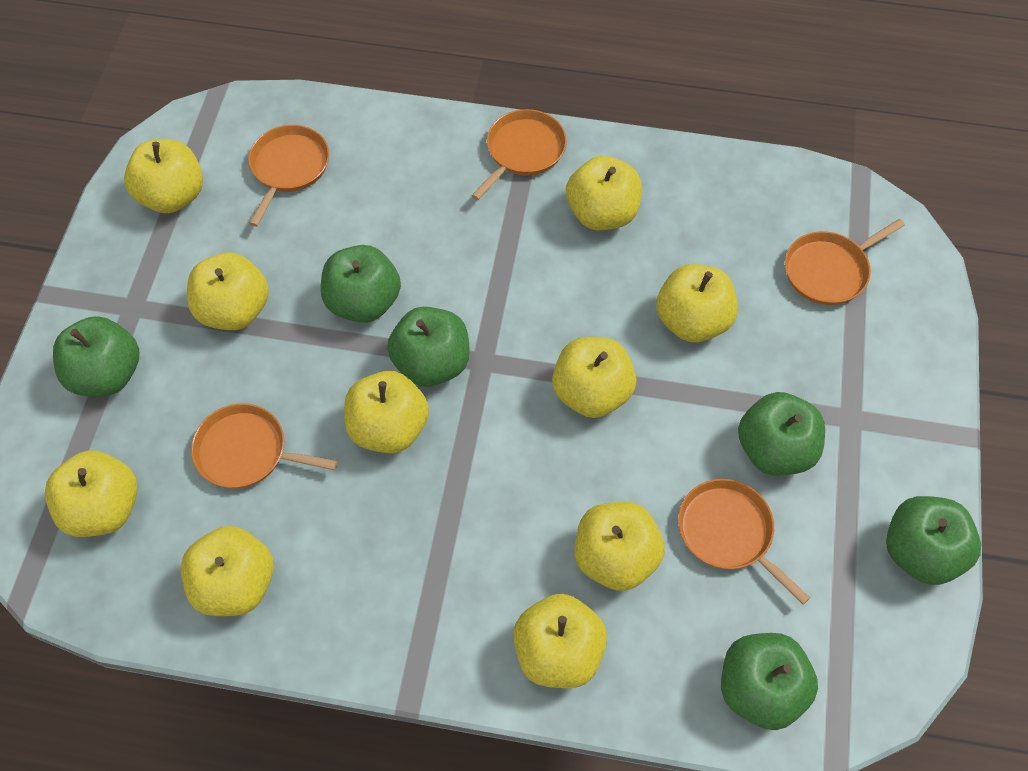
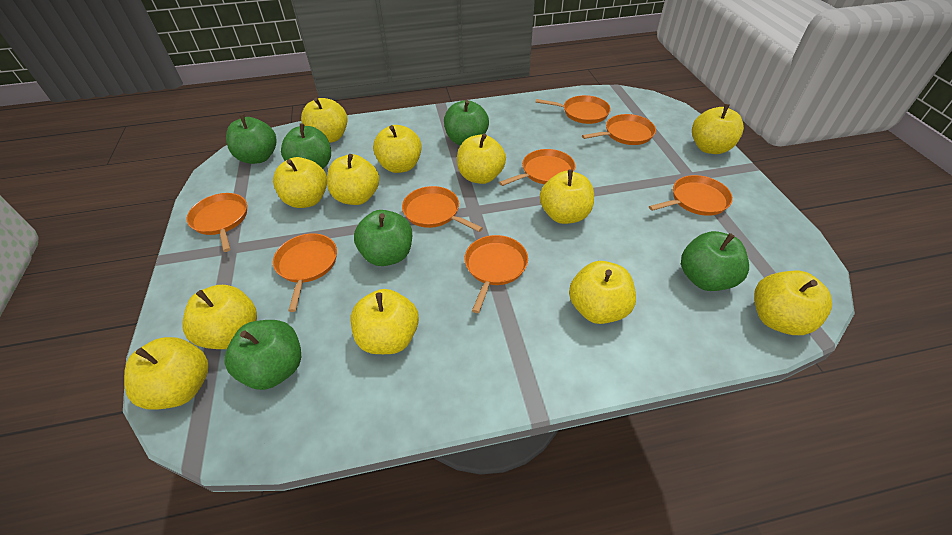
orange pan: [191,403,338,488] [248,125,329,227] [471,109,567,200] [678,479,810,605] [785,219,905,305] = 5 -> [187,193,247,252] [273,233,337,312] [402,186,483,232] [464,235,528,313] [499,149,576,186] [535,95,611,124] [582,114,656,145] [649,175,733,216] = 8
yellow apple: [45,451,138,537] [124,139,203,213] [181,526,274,616] [187,253,269,330] [344,371,429,454] [513,594,607,688] [552,337,636,418] [566,156,642,230] [575,502,665,591] [656,264,738,342] = 10 -> [124,337,208,409] [182,285,257,349] [273,157,327,208] [301,98,347,143] [327,154,379,205] [351,289,419,354] [373,125,422,173] [457,134,506,184] [540,169,594,224] [569,261,636,324] [692,104,744,154] [754,271,832,335] = 12

